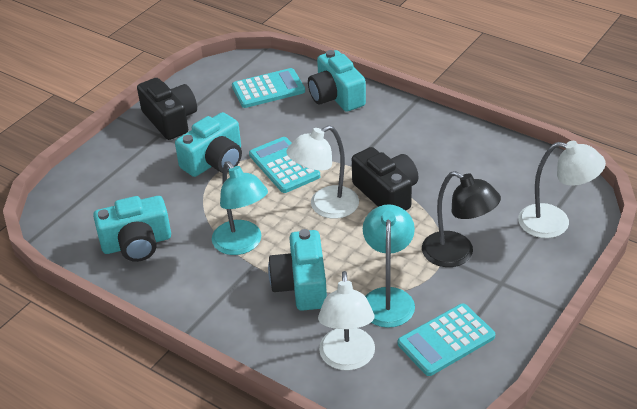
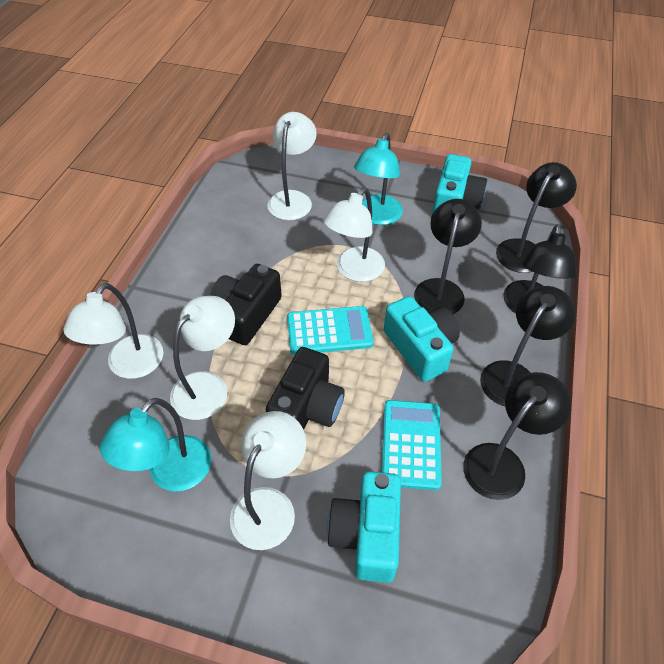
black lamp: [422,171,501,267] = 1 -> [414,199,482,314] [463,372,572,500] [480,286,576,406] [496,162,577,273] [503,224,577,314] = 5
turquoise calculator: [232,68,305,108] [249,137,320,193] [398,303,495,376] = 3 -> [287,306,373,355] [382,400,442,490] = 2
turquoise camera: [93,196,171,262] [175,112,242,177] [268,229,327,311] [308,50,366,112] = 4 -> [327,471,401,583] [384,296,460,382] [432,154,487,214] = 3
white lamp: [286,125,359,219] [318,271,375,370] [518,141,606,238] = 3 -> [63,283,164,379] [170,296,235,420] [230,411,306,550] [267,112,317,220] [324,188,385,282] = 5

